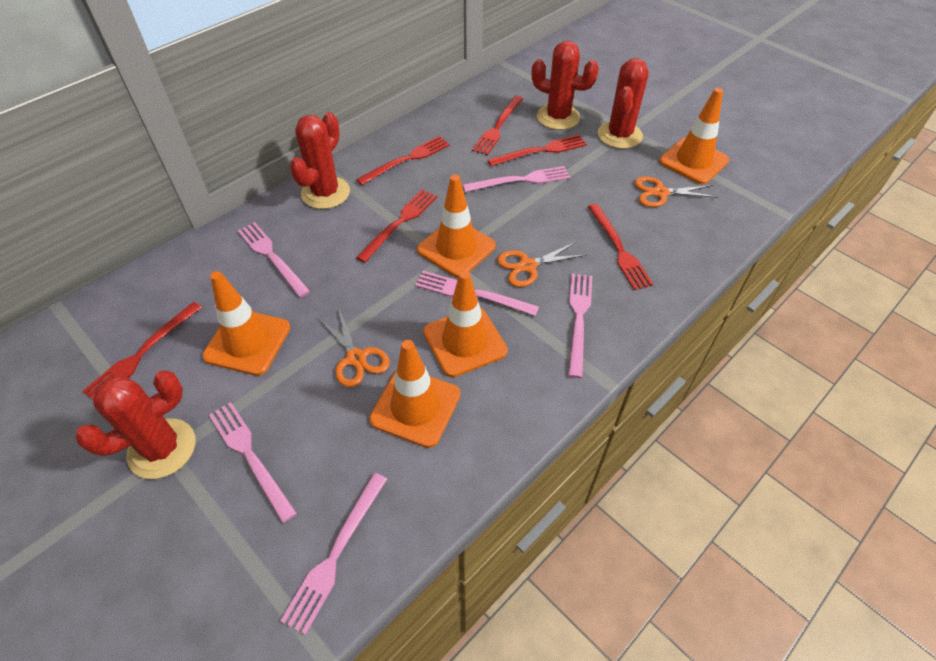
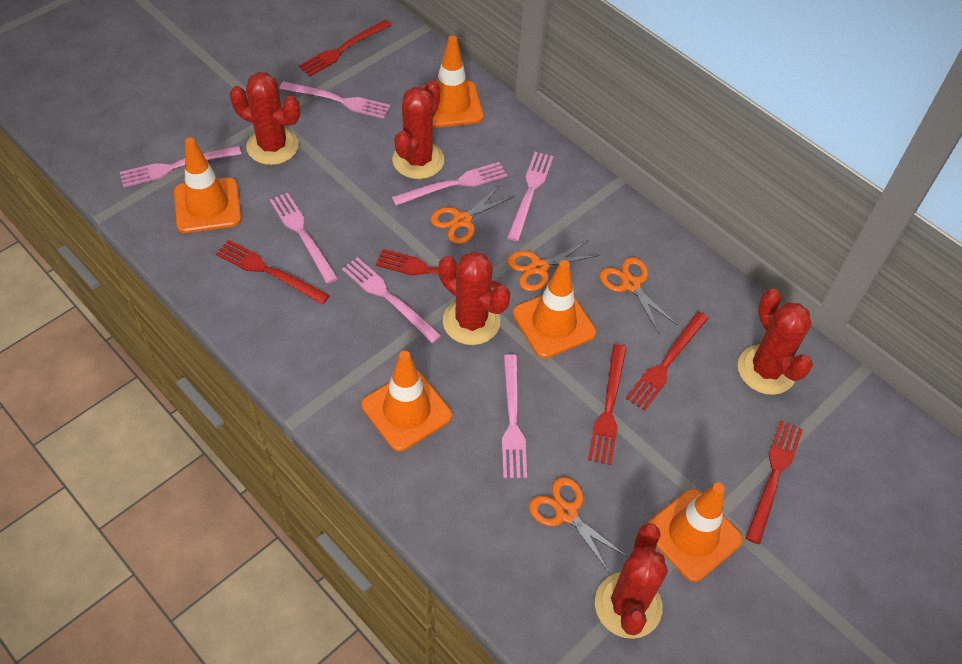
orange scissors: [318,309,390,387] [497,241,586,287] [635,176,718,207] = 3 -> [430,185,514,244] [507,240,599,291] [529,477,627,572] [600,257,677,333] = 4
pink fork: [209,402,297,524] [237,222,310,298] [280,473,387,635] [415,271,539,316] [463,166,570,192] [568,274,592,378] = 6 -> [120,146,242,187] [270,193,338,284] [279,81,390,119] [342,257,442,343] [392,162,507,206] [502,354,527,478] [507,152,554,242] = 7
red cactus: [75,370,195,479] [290,112,350,209] [531,41,599,130] [598,58,649,149] = 4 -> [230,72,300,165] [392,81,444,179] [439,251,511,345] [595,523,668,639] [738,288,813,395] = 5

